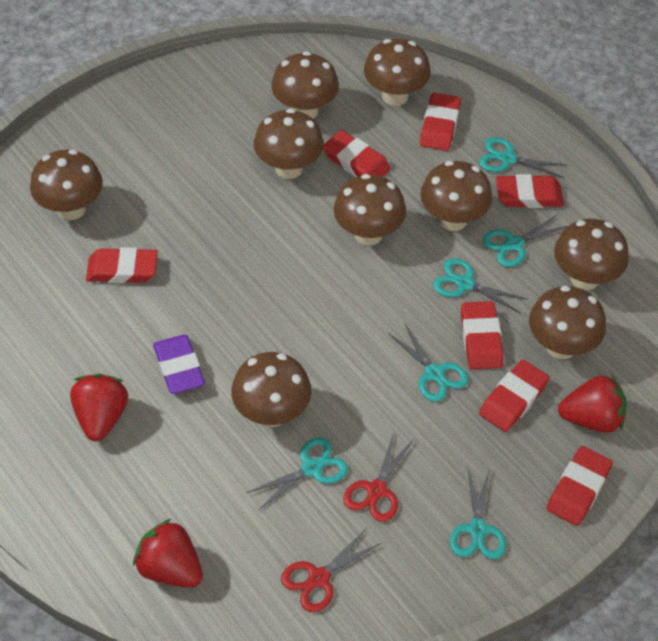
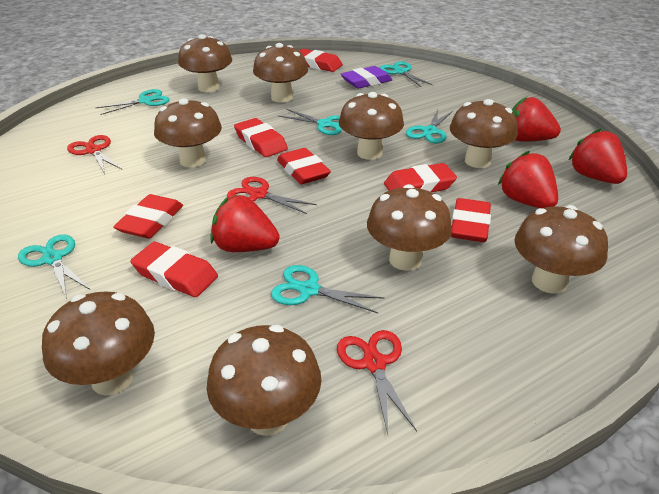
red scissors: [281,528,382,612] [343,433,414,522] = 2 -> [67,135,123,174] [227,177,317,214] [337,330,417,435] = 3
red strawberry: [70,374,128,441] [133,519,203,588] [558,374,627,433] = 3 -> [210,195,279,252] [498,151,558,208] [511,97,561,142] [569,128,627,184] = 4

